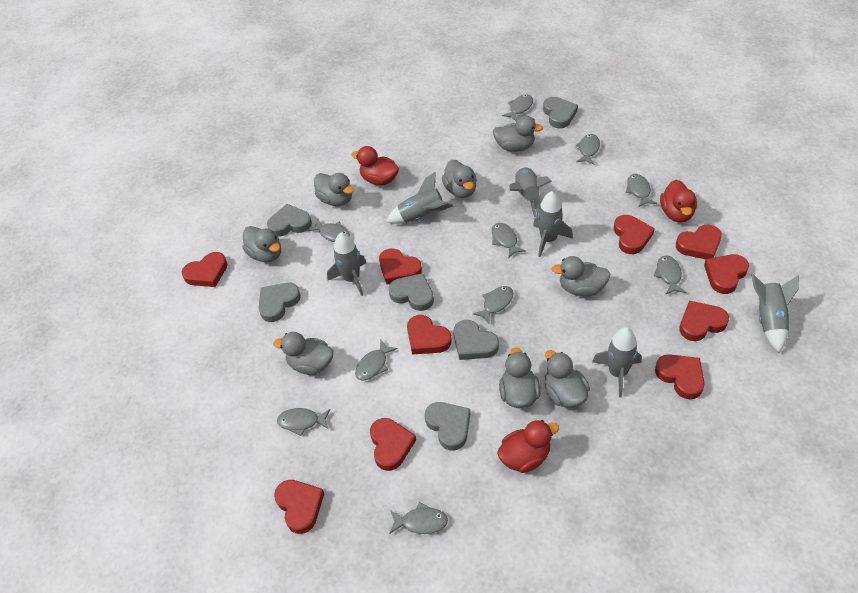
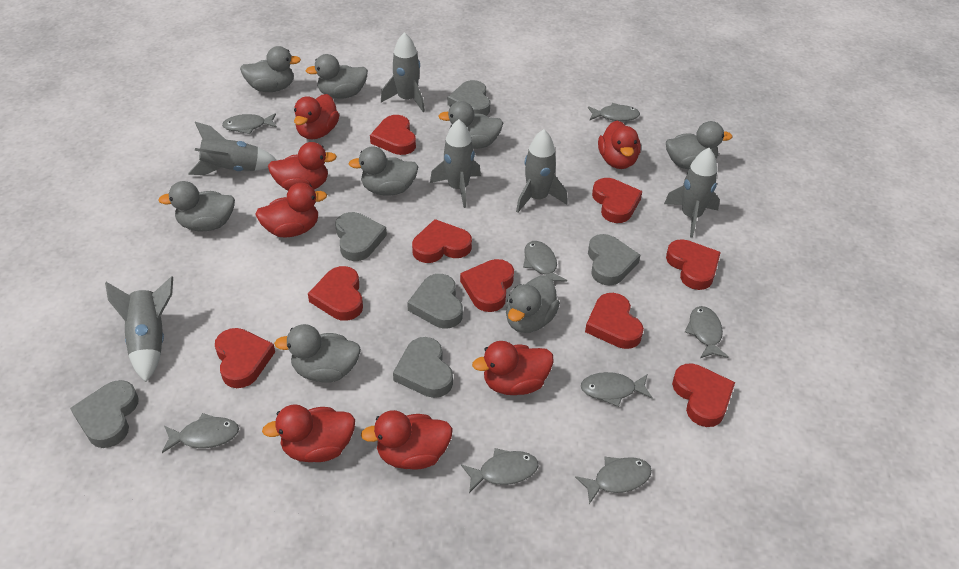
grey fish: [277,408,331,436] [307,219,350,242] [355,340,398,381] [389,502,448,534] [473,286,513,324] [492,223,526,258] [502,94,533,121] [574,134,600,164] [626,174,657,207] [654,255,686,295] = 10 -> [162,413,239,453] [222,113,277,134] [461,448,538,493] [523,241,567,282] [575,457,652,504] [581,372,653,407] [588,103,640,121] [685,306,729,358] = 8
red duck: [351,146,399,186] [497,420,559,473] [660,180,697,222] = 3 -> [255,183,327,238] [262,404,355,462] [268,142,337,191] [294,94,339,139] [361,410,453,470] [472,341,554,395] [598,121,641,169] = 7
red heart: [181,252,228,287] [274,480,324,534] [370,418,416,471] [379,248,422,284] [407,315,452,354] [614,215,655,254] [655,354,705,400] [676,225,722,259] [679,301,729,341] [704,254,749,294] = 10 -> [215,328,275,388] [308,266,363,321] [370,115,416,155] [412,219,472,263] [460,259,514,312] [585,293,644,349] [592,178,642,223] [666,239,721,290] [672,363,735,427] = 9

